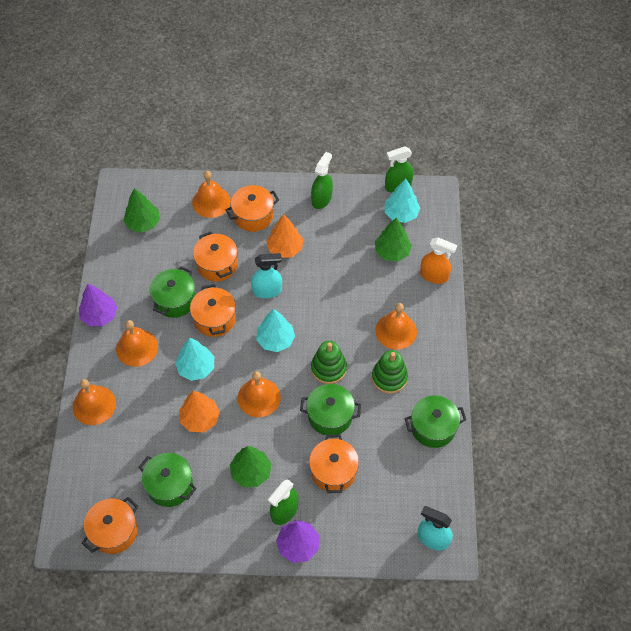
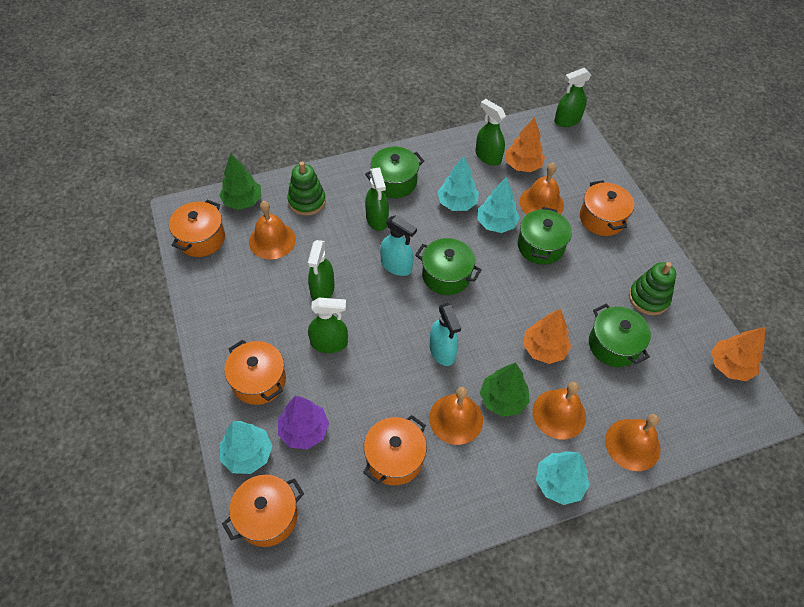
green spray bottle: [268,479,299,525] [311,152,333,209] [385,146,414,193] = 3 -> [308,240,334,301] [308,298,348,353] [365,167,389,231] [475,99,506,165] [554,68,591,127] = 5
green tree: [124,188,160,233] [230,446,271,487] [375,217,412,262] = 3 -> [219,153,262,210] [480,363,530,417] = 2
orange spray bottle: [420,237,457,284] = 1 -> none = 0
orange tree: [179,391,220,432] [266,214,303,258] = 2 -> [505,117,545,172] [523,309,571,364] [711,327,765,381] = 3
purple tree: [79,284,117,326] [276,520,319,563] = 2 -> [278,396,329,449] = 1
turquoise tree: [175,338,214,381] [256,309,295,352] [384,178,420,223] = 3 -> [220,421,272,474] [437,156,479,211] [477,177,520,233] [536,451,590,505] = 4

